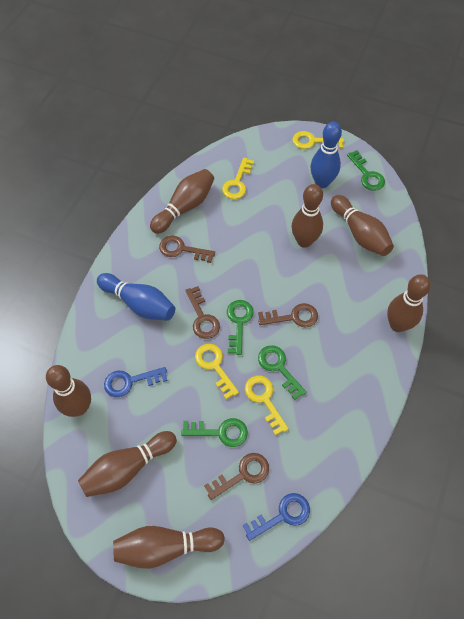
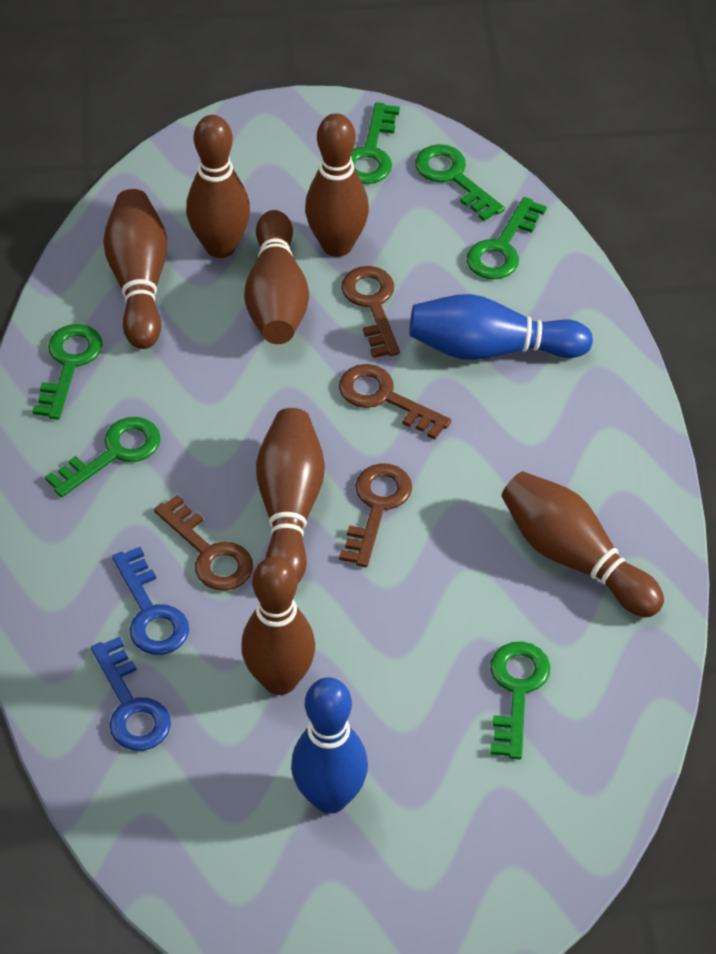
green key: [181,418,248,447] [227,300,253,355] [258,345,307,400] [347,150,385,191] = 4 -> [32,324,103,420] [45,417,161,497] [351,102,400,184] [415,144,505,221] [467,197,547,279] [490,641,550,760] = 6
yellow key: [195,344,239,399] [222,158,254,199] [245,376,289,435] [292,131,344,149] = 4 -> none = 0

